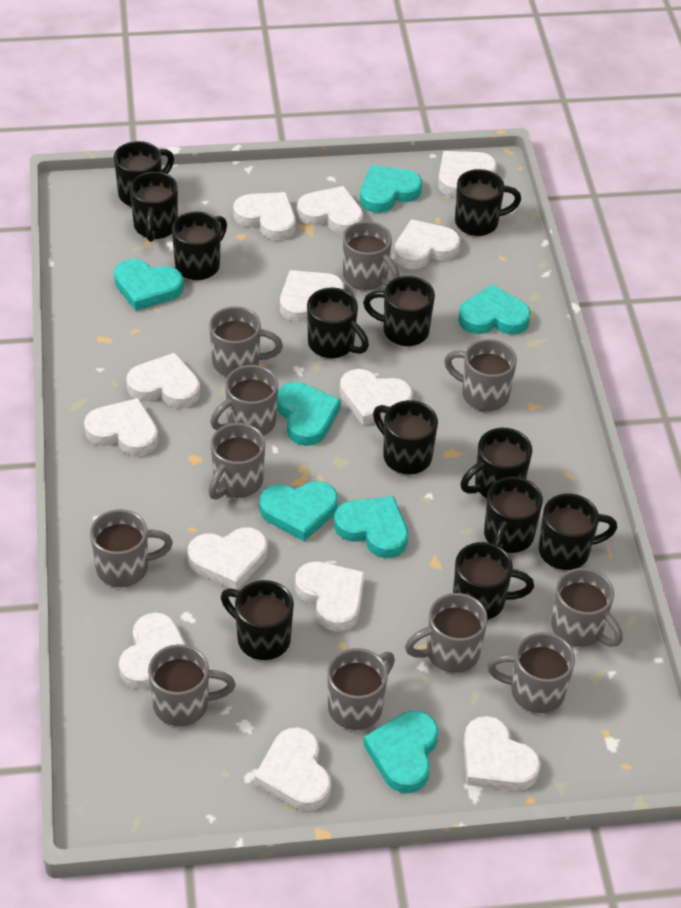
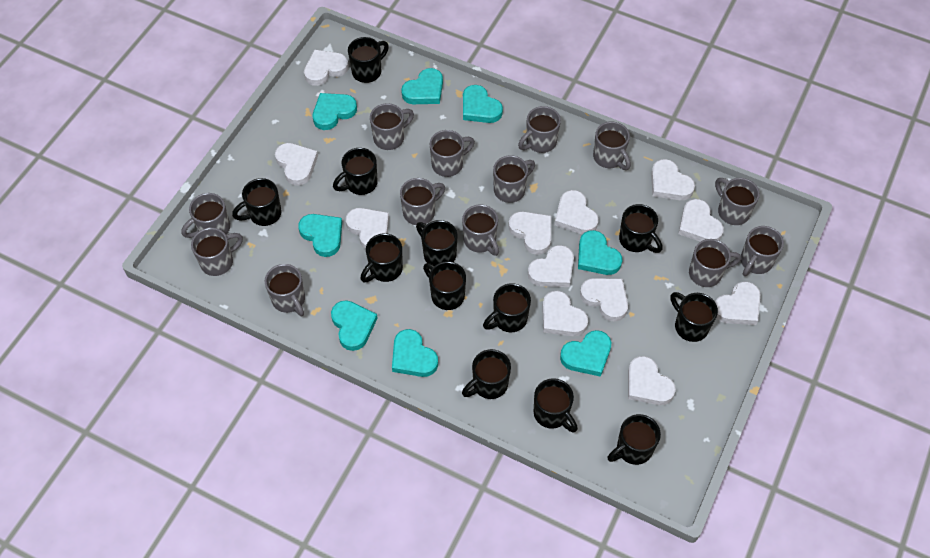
grey mug: [90,509,173,587] [148,644,235,726] [208,423,265,499] [209,306,283,377] [210,365,278,436] [327,648,395,730] [343,221,400,290] [405,593,488,673] [444,339,517,411] [487,632,575,713] [551,568,623,647] = 11 -> [182,193,230,238] [191,228,243,276] [265,264,305,316] [370,103,414,150] [400,178,445,225] [430,130,475,177] [462,205,499,256] [493,155,535,203] [518,106,561,153] [593,122,631,170] [689,239,741,287] [715,178,760,225] [741,226,784,276] = 13
turquoise heart: [114,259,184,311] [259,481,338,541] [277,382,341,446] [334,496,408,558] [360,165,422,213] [363,711,438,793] [458,284,531,335] = 7 -> [298,214,342,257] [313,93,357,130] [331,300,378,351] [392,329,438,377] [401,68,443,104] [463,85,503,123] [560,330,611,377] [578,230,622,275] = 8
white heart: [84,398,158,456] [119,612,186,689] [126,353,200,408] [188,527,267,590] [233,192,296,240] [254,727,331,811] [280,270,345,322] [295,561,365,631] [297,186,363,234] [340,369,413,425] [394,219,461,269] [438,151,497,197] [463,716,541,791] = 13 -> [275,143,318,185] [304,50,349,86] [346,208,389,249] [509,211,551,255] [528,245,574,287] [542,291,588,336] [554,190,599,234] [580,278,628,322] [628,356,676,405] [651,159,695,200] [678,199,724,242] [715,282,761,325] = 12

